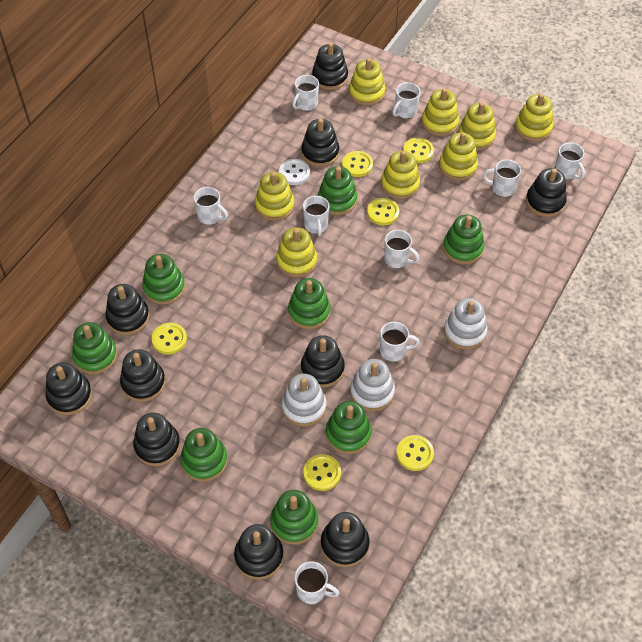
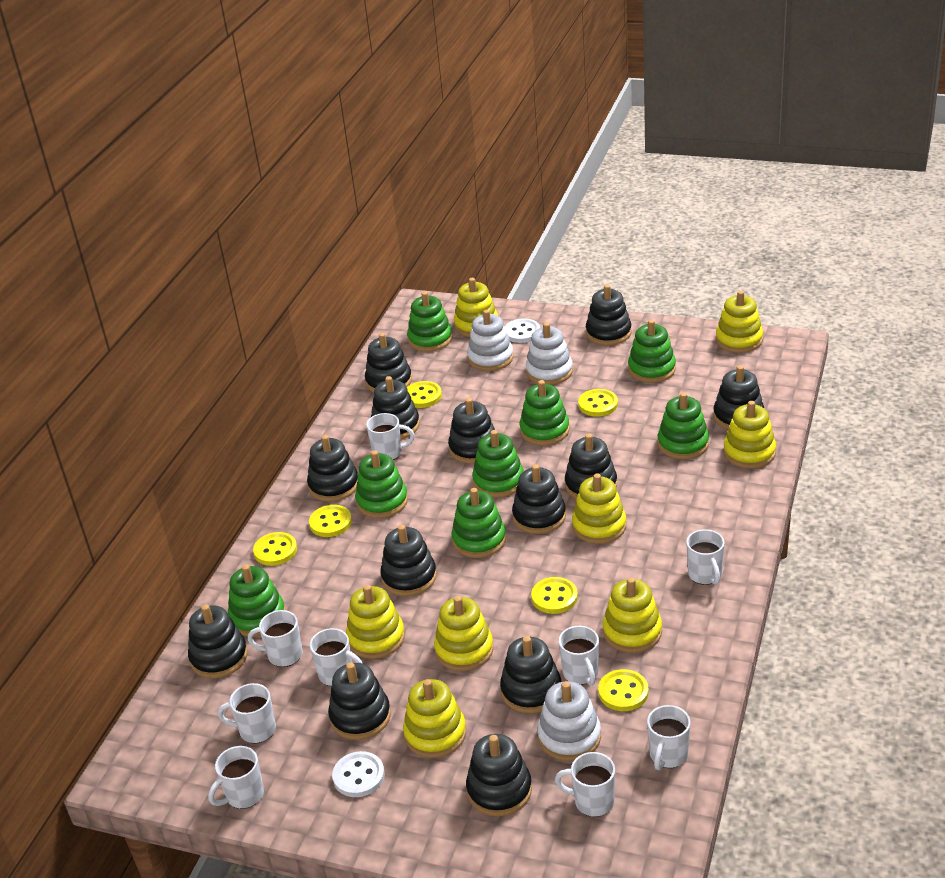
black stacking toy: [46,362,92,415] [106,284,149,335] [120,349,166,402] [133,413,180,466] [234,524,284,580] [301,118,339,167] [301,335,345,388] [312,42,348,90] [321,512,369,567] [526,168,567,217] = 10 -> [188,604,248,678] [307,435,358,502] [328,662,391,740] [365,333,412,393] [371,376,420,439] [380,525,437,596] [448,398,495,464] [466,734,532,816] [500,636,561,713] [512,464,566,534] [565,434,617,499] [586,284,632,345] [713,365,764,430] = 13
white button: [279,159,310,185] = 1 -> [332,751,385,797] [505,318,540,343] = 2

